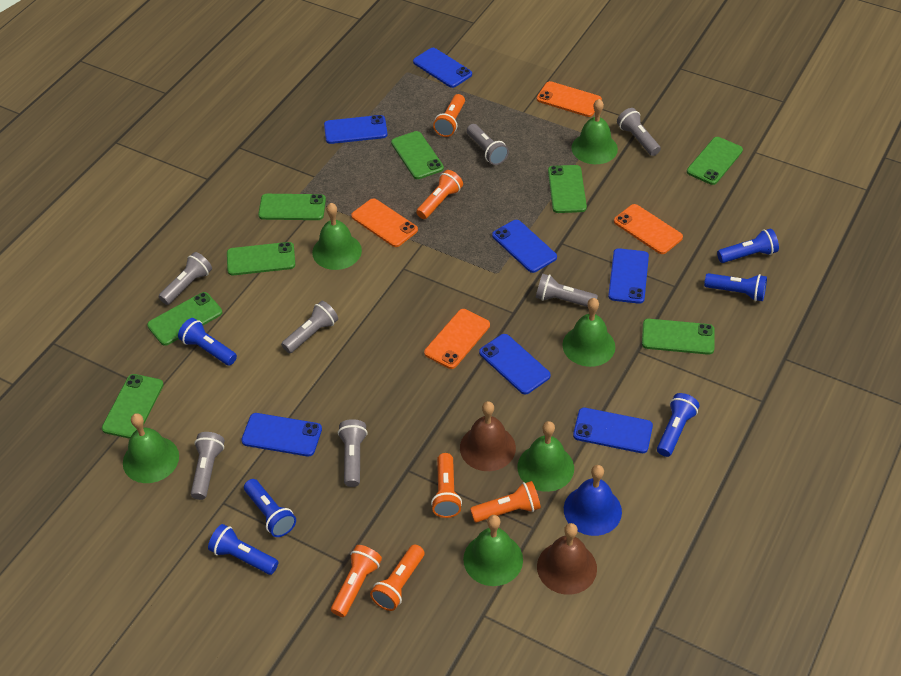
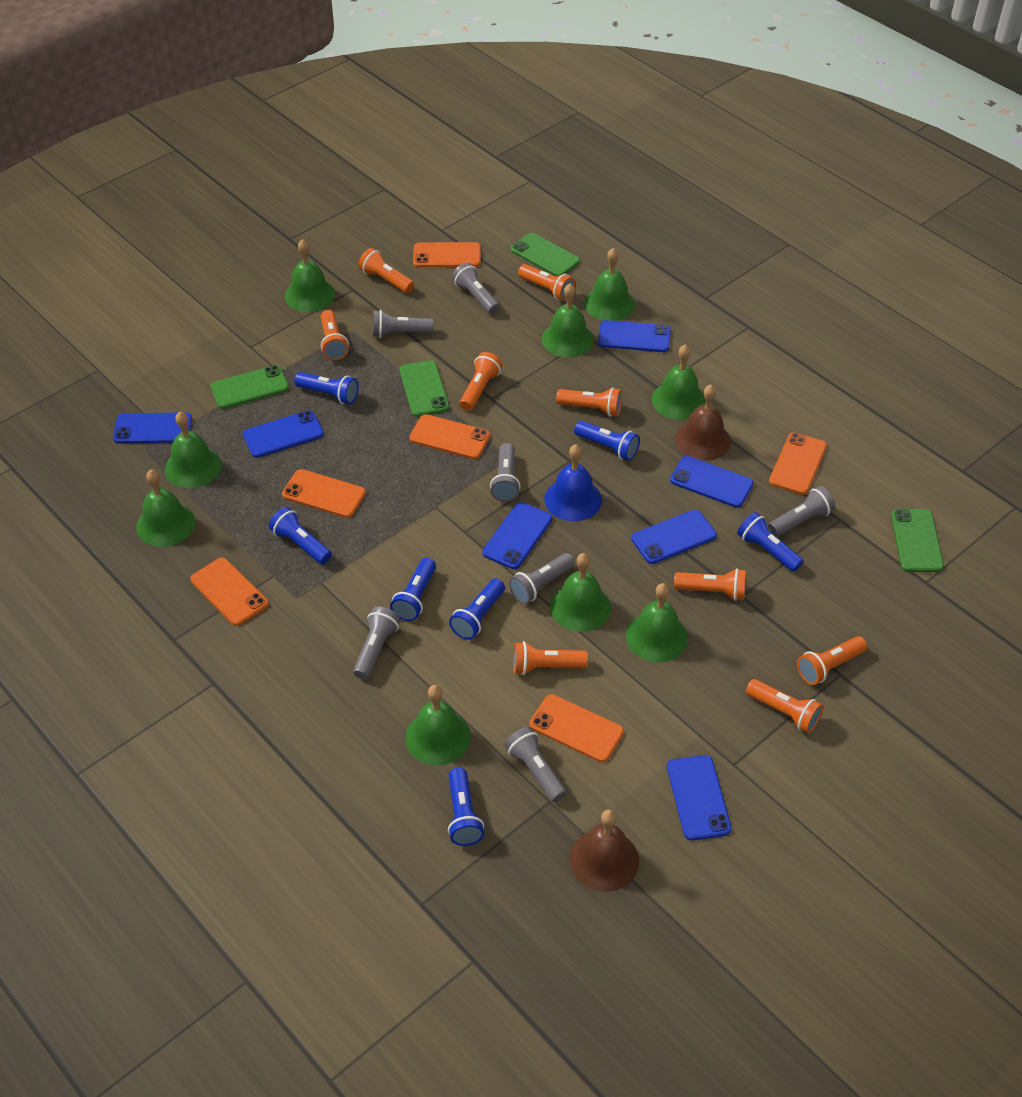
blue flashlight: [178,318,237,366] [208,524,278,575] [244,479,296,537] [657,393,699,457] [704,273,767,301] [717,229,779,263] = 6 -> [269,507,332,564] [294,372,359,404] [390,558,436,621] [448,767,484,846] [449,579,505,640] [574,421,640,461] [737,512,803,572] = 7
green bell: [123,413,179,483] [312,203,362,270] [463,515,523,586] [517,421,574,492] [562,298,615,367] [571,99,618,164] = 6 -> [136,469,195,547] [165,412,222,488] [285,239,336,312] [405,685,471,766] [542,284,594,358] [550,553,611,632] [584,248,635,321] [626,583,688,662] [652,344,706,420] = 9
green phone: [102,374,164,439] [147,292,222,346] [227,242,295,275] [258,194,326,220] [391,131,444,179] [548,165,587,213] [642,319,715,355] [687,137,743,185] = 8 -> [210,365,289,409] [399,360,450,417] [511,233,580,276] [891,509,944,572] = 4
orange flashlight: [331,545,382,617] [370,544,425,611] [416,170,463,219] [431,453,462,518] [433,94,465,137] [470,481,541,523] = 6 -> [321,310,349,360] [358,248,414,293] [460,352,502,411] [513,641,588,675] [518,264,575,301] [556,387,622,417] [674,568,746,601] [746,679,823,733] [797,636,867,685] = 9
orange phone: [351,198,418,247] [424,309,490,369] [537,81,602,117] [614,204,683,254] = 4 -> [191,558,269,626] [282,469,366,518] [409,414,490,459] [413,242,481,267] [529,694,624,762] [769,432,827,495] = 6

